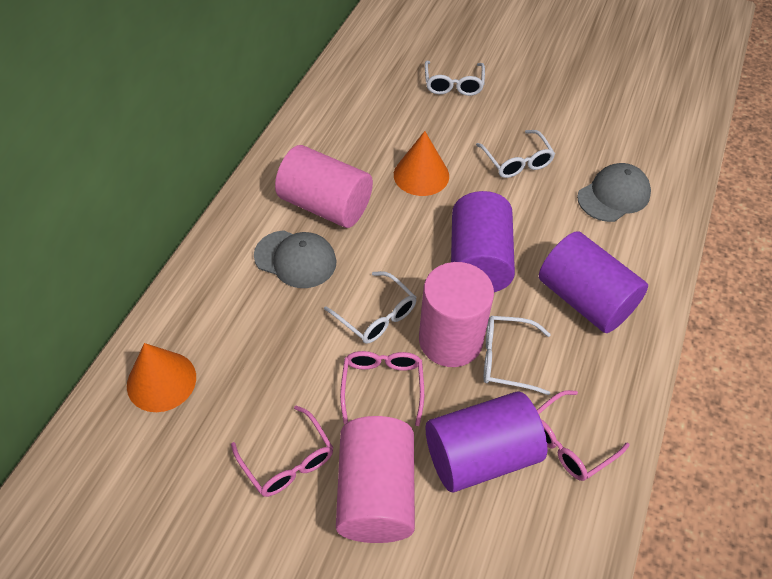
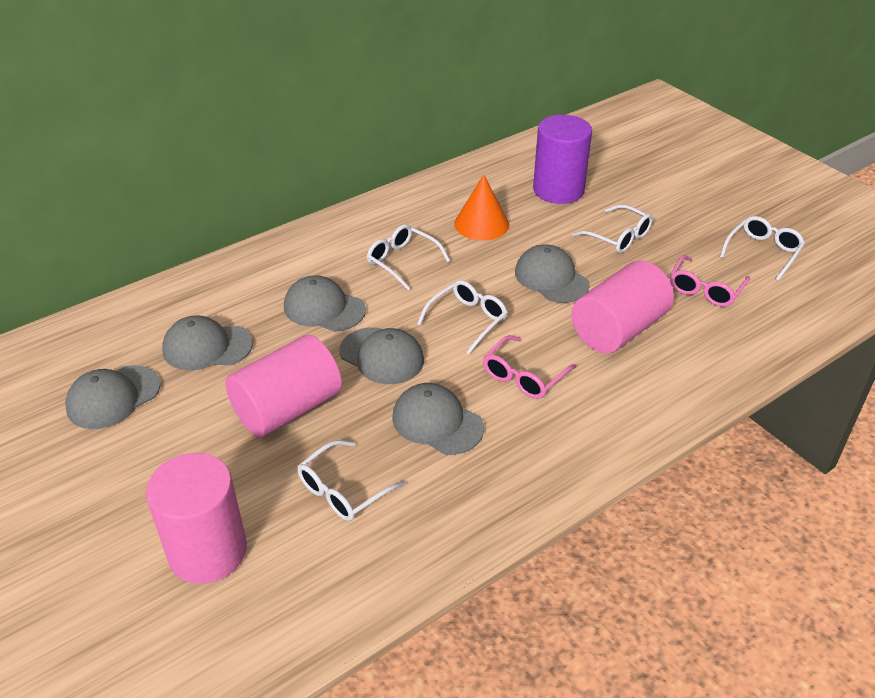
grey cap: [254,230,337,288] [577,163,651,222] = 2 -> [65,365,160,429] [162,315,253,371] [284,275,366,332] [340,327,424,384] [392,383,484,455] [515,244,590,303] = 6
orange cone: [127,343,196,412] [394,131,449,196] = 2 -> [454,174,509,241] = 1
pink glasses: [231,405,333,497] [340,351,424,426] [537,390,629,481] = 3 -> [483,335,576,399] [670,255,750,307] = 2
purple cylinder: [426,391,547,492] [451,191,515,292] [539,231,648,333] = 3 -> [533,115,592,204] = 1
white glasses: [324,271,417,344] [425,61,485,96] [476,130,555,178] [484,316,551,395] = 4 -> [297,440,405,521] [367,224,450,290] [417,280,508,354] [573,204,653,253] [720,216,805,281] = 5

